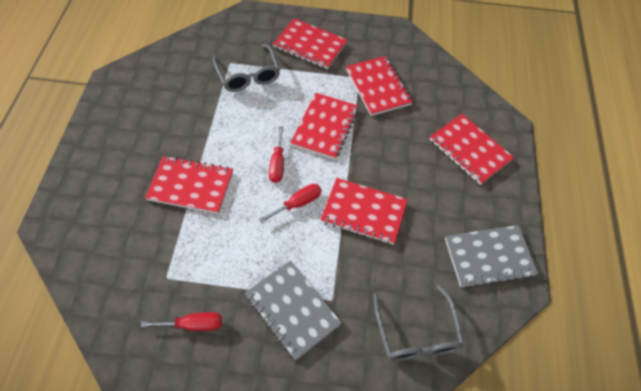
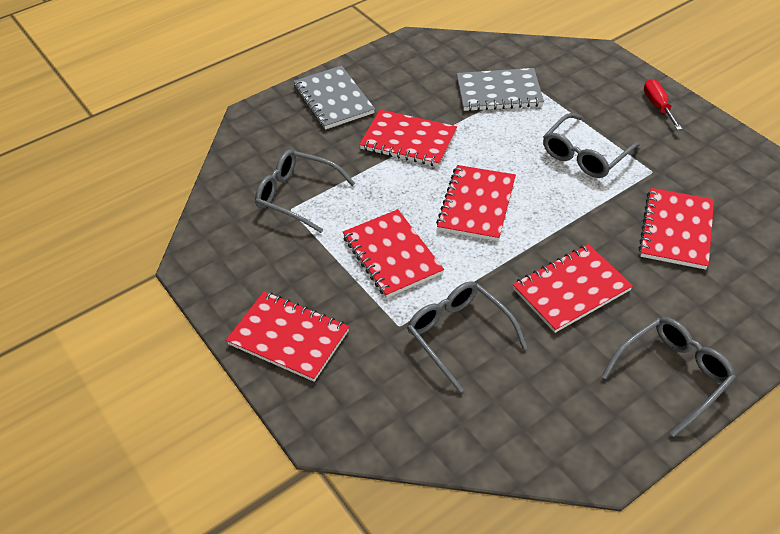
grey glasses: [212,44,280,92] [373,285,465,361] = 2 -> [255,150,355,233] [407,281,527,393] [543,113,640,178] [601,317,736,437] = 4
red screwdriver: [141,312,222,331] [259,184,321,223] [269,126,284,183] = 3 -> [644,79,682,130] = 1

